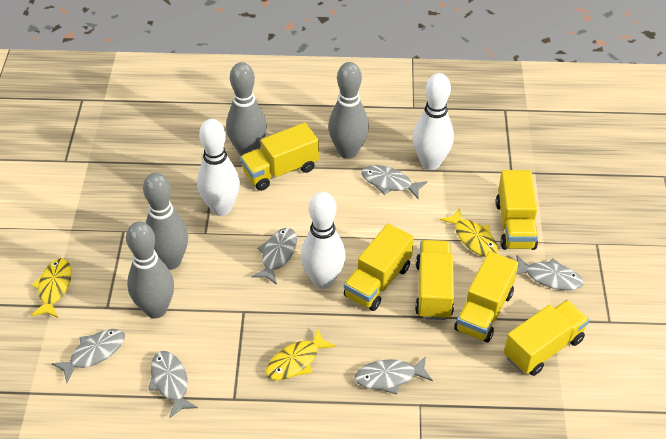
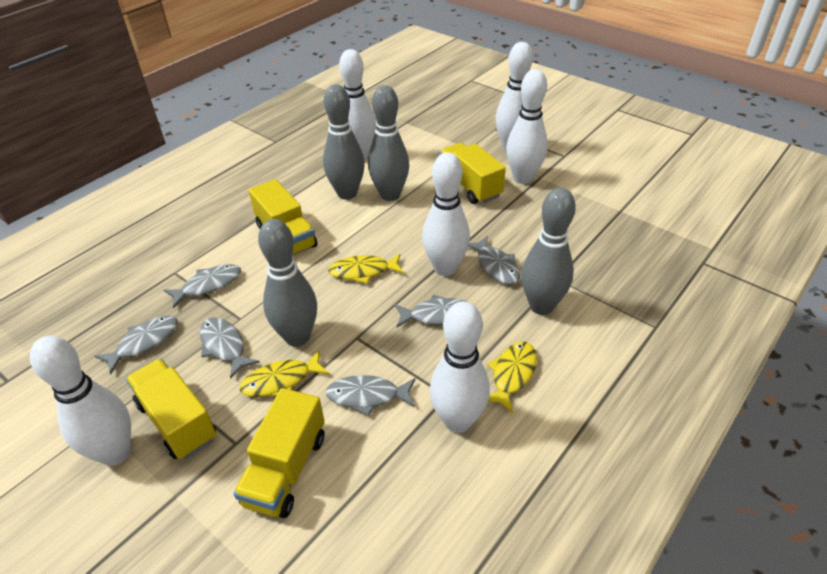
white bowling pin: [197,119,240,216] [301,192,346,289] [413,73,454,170] = 3 -> [30,336,131,466] [339,49,376,159] [422,152,470,276] [430,301,490,433] [496,42,533,151] [506,69,548,184] = 6
yellow truck: [240,123,319,191] [344,223,414,311] [415,240,454,320] [454,251,519,343] [496,170,538,250] [504,300,589,376] = 6 -> [126,358,216,459] [233,388,325,518] [249,179,317,255] [439,143,506,204] = 4

